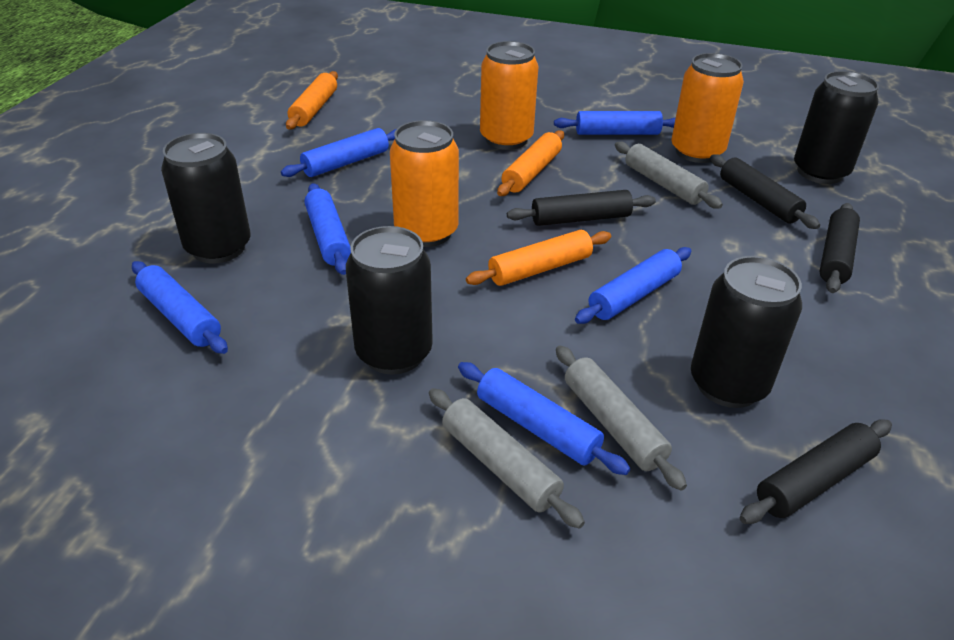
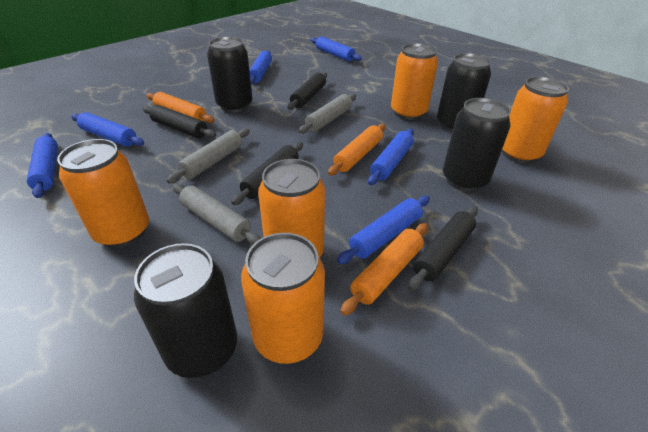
orange can: [390,120,459,247] [480,41,538,150] [671,53,744,163] = 3 -> [57,139,149,248] [241,233,325,364] [258,159,325,258] [391,43,438,120] [502,77,569,163] = 5

